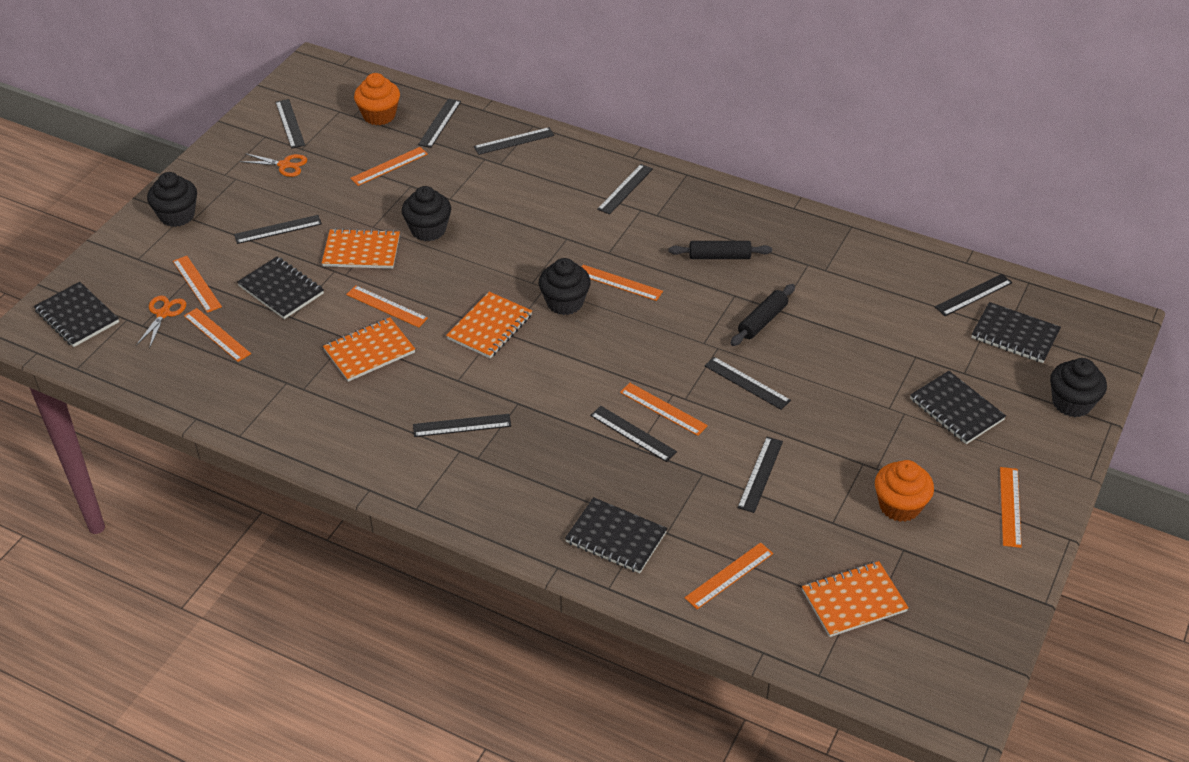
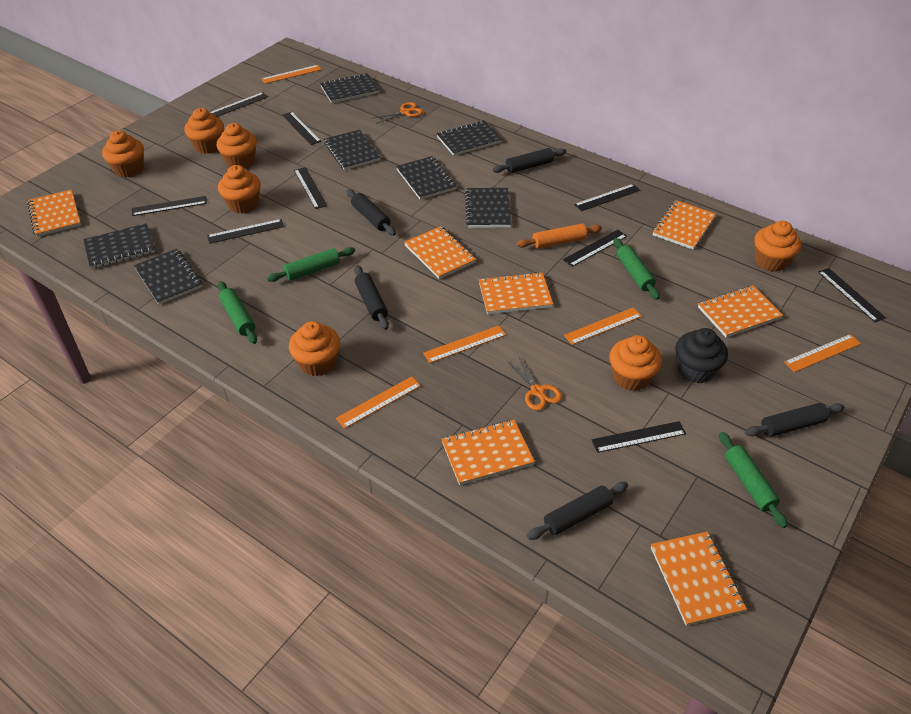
black cupcake: [147,172,197,227] [402,186,451,241] [539,258,591,315] [1050,358,1107,417] = 4 -> [675,328,728,383] = 1
black notebook: [34,282,119,347] [237,257,324,319] [565,497,667,573] [910,371,1006,444] [971,302,1061,363] = 5 -> [83,223,155,269] [134,249,202,305] [320,73,379,103] [324,130,380,170] [396,156,457,200] [436,120,502,156] [465,188,511,228] = 7
black rolling pin: [669,241,772,259] [731,284,795,346] = 2 -> [346,189,396,236] [354,265,389,330] [492,148,566,173] [527,482,628,540] [745,403,844,437] = 5
black ruler: [234,215,322,244] [276,99,305,149] [413,414,511,437] [418,98,461,148] [474,127,554,155] [590,406,677,462] [597,164,653,215] [705,357,791,410] [737,437,783,513] [935,274,1012,316] = 10 -> [132,196,207,216] [207,219,284,244] [210,92,268,117] [282,112,321,145] [294,167,327,209] [563,230,627,267] [574,184,640,211] [592,421,686,453] [818,268,886,322] = 9
green rolling pin: none = 0 -> [218,281,257,344] [267,247,355,282] [614,238,660,300] [719,432,788,528] = 4
orange cupcake: [354,73,400,125] [875,460,934,522] = 2 -> [102,131,144,178] [184,108,224,154] [217,123,257,169] [218,165,261,213] [289,321,340,376] [609,335,662,391] [754,221,801,272] = 7
orange notebook: [322,228,400,269] [323,318,415,382] [446,292,532,358] [802,561,909,637] = 4 -> [27,189,81,237] [404,226,476,279] [442,420,535,485] [479,272,553,314] [651,532,747,626] [653,200,716,250] [698,285,783,338] = 7
orange rolling pin: none = 0 -> [517,224,602,249] = 1
orange ruler: [173,256,222,313] [184,308,251,362] [346,285,428,328] [351,147,428,186] [582,265,663,301] [620,383,708,436] [684,542,773,609] [1000,467,1022,548] = 8 -> [261,65,322,84] [336,376,421,429] [423,326,506,363] [564,308,642,345] [784,334,861,372] = 5

